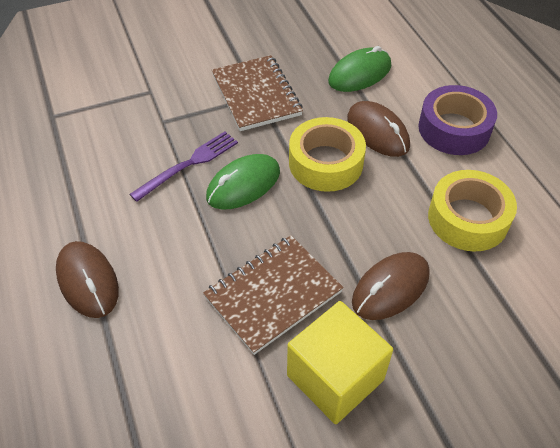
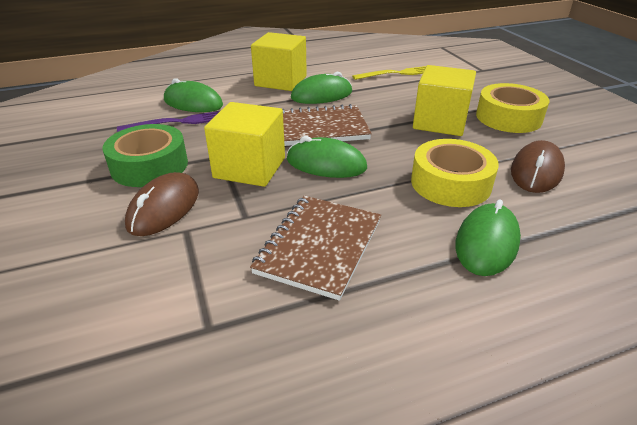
brown mouse: [56,241,119,318] [347,101,410,157] [352,252,430,320] = 3 -> [125,172,199,236] [511,140,565,193] = 2
green mouse: [206,154,280,210] [328,46,391,92] = 2 -> [164,78,223,112] [287,136,367,178] [291,72,352,104] [455,200,521,276] = 4
green tape: none = 0 -> [103,124,188,187] = 1
purple tape: [419,85,497,155] = 1 -> none = 0
yellow cube: [287,301,393,424] = 1 -> [204,102,285,187] [251,32,307,91] [413,65,476,136] = 3
yellow fork: none = 0 -> [352,66,426,80] = 1

